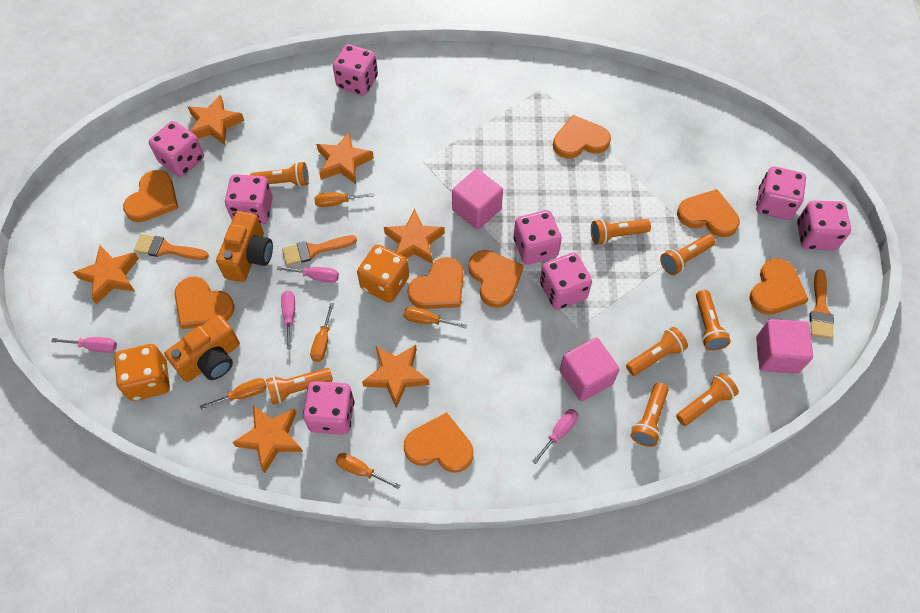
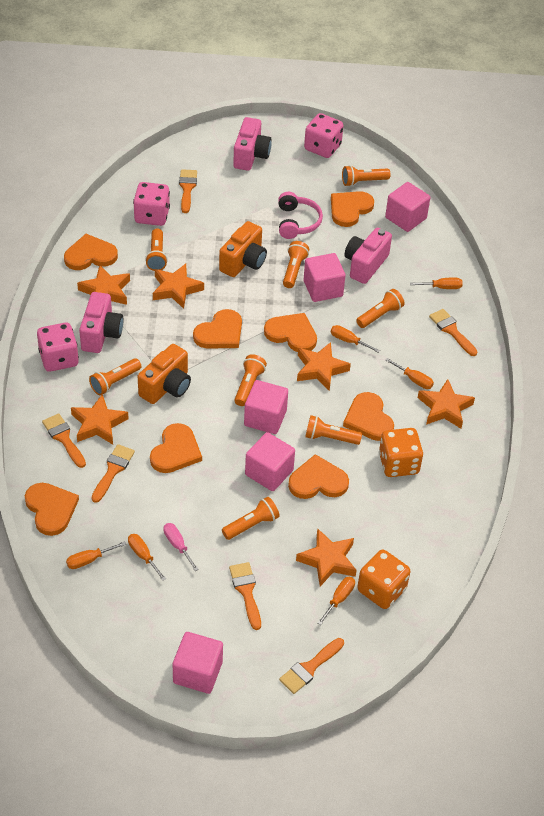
orange brush: [134,234,209,260] [282,235,357,266] [810,269,834,339] = 3 -> [42,414,86,468] [92,444,135,503] [179,169,197,213] [229,562,261,630] [279,638,344,694] [429,309,478,356] = 6
orange screwdriver: [200,378,267,410] [310,303,334,362] [314,192,374,207] [335,453,400,489] [404,307,467,328] = 5 -> [66,541,126,569] [128,534,166,581] [318,577,355,625] [331,325,380,353] [385,358,434,389] [410,278,463,289] = 6
pink camera: none = 0 -> [79,292,123,353] [233,117,272,171] [345,228,392,284] = 3
pink cube: [452,169,503,230] [560,337,620,402] [756,319,813,374] = 3 -> [173,632,223,694] [244,380,288,434] [245,432,295,491] [303,253,346,302] [385,182,430,232] = 5
pink dice: [149,121,204,177] [225,175,273,224] [303,381,354,435] [333,44,378,96] [514,210,562,265] [540,253,592,310] [756,167,806,220] [797,201,851,250] = 8 -> [37,322,79,372] [133,182,170,226] [304,113,343,158] = 3
pink headphones: none = 0 -> [278,192,323,239] = 1
pink screwdriver: [51,337,117,353] [277,266,339,283] [281,291,295,350] [532,409,578,464] = 4 -> [164,523,199,571] = 1

